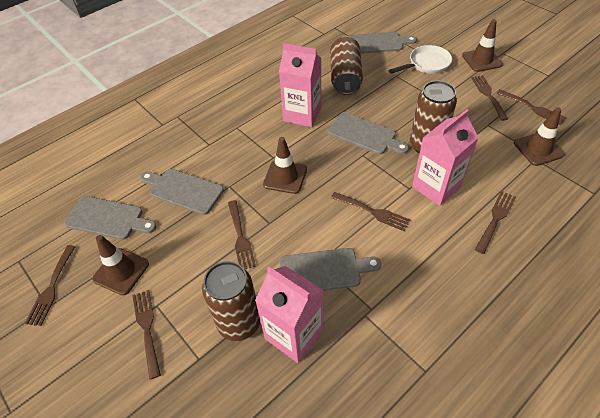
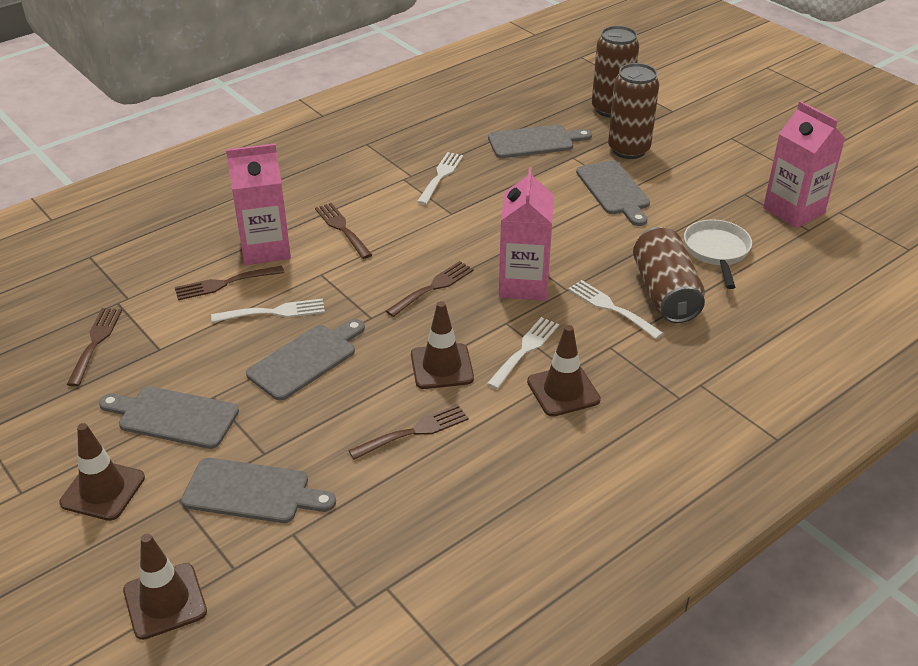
brown fork: [25,245,76,326] [132,290,161,379] [228,200,256,269] [331,192,410,232] [471,75,508,121] [475,191,516,254] [496,90,567,125] = 7 -> [67,308,122,387] [175,266,284,300] [315,203,372,259] [348,404,469,460] [386,261,474,317] = 5
white fork: none = 0 -> [211,298,325,323] [417,152,463,205] [487,317,559,389] [568,280,663,339] = 4

